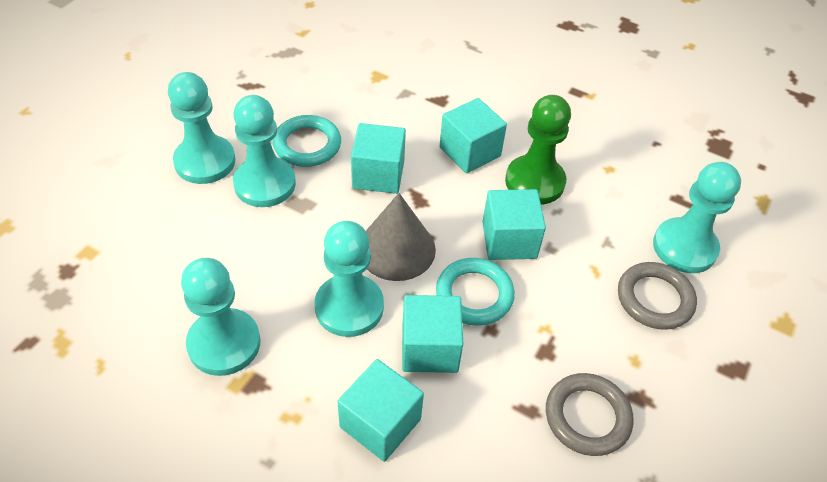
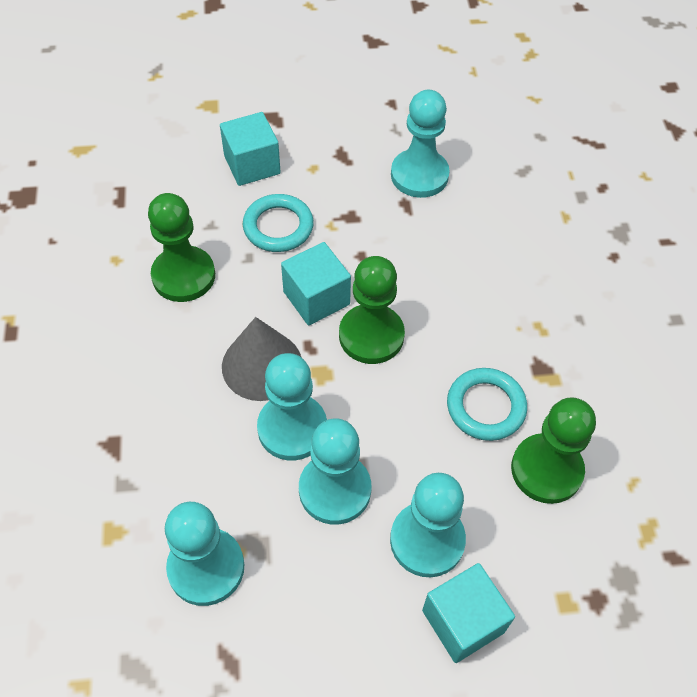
green pawn: [505,95,571,205] = 1 -> [148,193,215,302] [339,256,405,364] [511,397,596,504] = 3
grey ring: [546,373,634,456] [618,262,697,330] = 2 -> none = 0
turquoise cube: [337,359,424,462] [351,123,406,194] [402,295,463,373] [440,98,507,173] [482,189,546,260] = 5 -> [220,112,281,186] [281,242,351,326] [422,563,515,663] = 3

